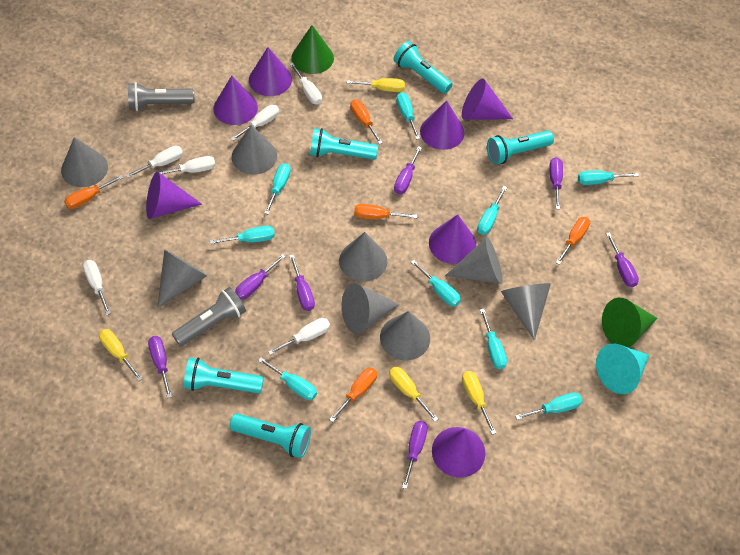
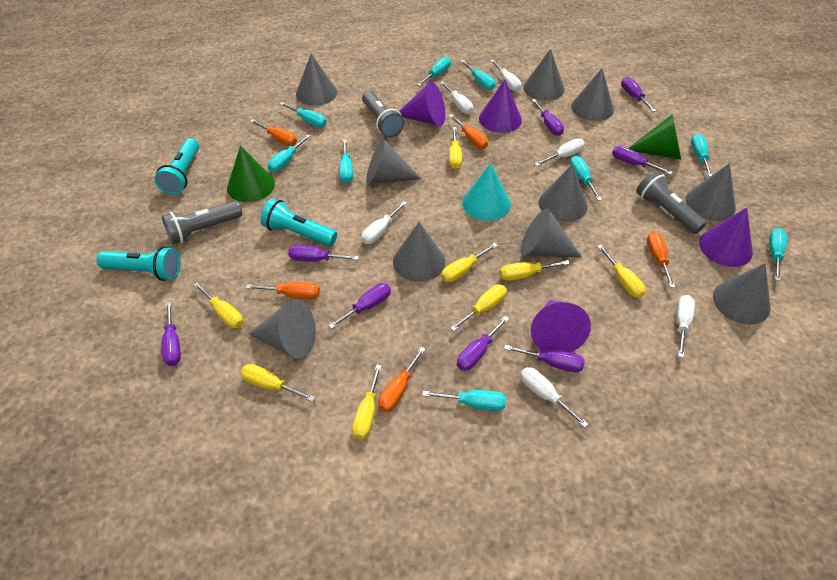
grey cone: [61,137,108,187] [157,249,207,308] [232,125,277,175] [339,232,387,282] [342,283,399,334] [380,311,430,360] [445,237,503,284] [501,283,551,340] = 8 -> [249,299,316,359] [296,54,337,106] [366,139,421,185] [393,222,445,282] [520,208,582,257] [523,49,564,101] [539,164,588,222] [571,69,614,121] [686,163,736,221] [713,263,770,325] = 10
grey flashlight: [128,82,195,111] [172,287,246,346] = 2 -> [162,201,242,245] [362,91,404,137] [636,171,707,234] = 3
purple cone: [146,172,202,219] [213,76,258,125] [249,47,292,96] [420,100,464,150] [429,215,476,264] [432,427,485,478] [462,79,513,120] = 7 -> [399,82,445,126] [479,80,522,133] [531,300,591,352] [699,208,753,267] = 4
purple screwdriver: [148,336,172,398] [235,254,286,300] [289,254,315,311] [394,146,422,194] [402,421,428,489] [549,157,563,209] [606,232,639,287] = 7 -> [161,302,181,366] [288,245,359,262] [328,283,391,329] [457,316,509,371] [504,345,585,372] [532,99,564,136] [612,146,673,175] [621,77,656,112] = 8
turquoise flashlight: [184,358,264,393] [230,413,311,458] [310,128,378,160] [394,41,452,94] [487,131,554,164] = 5 -> [96,246,180,281] [154,138,199,194] [260,198,337,246] = 3
yellow screwdriver: [99,329,143,381] [347,78,405,92] [389,367,438,422] [462,371,496,435] = 4 -> [193,282,243,329] [240,364,315,402] [352,364,382,440] [441,243,498,282] [449,127,462,169] [450,285,507,331] [500,260,570,281] [597,245,646,298] = 8

